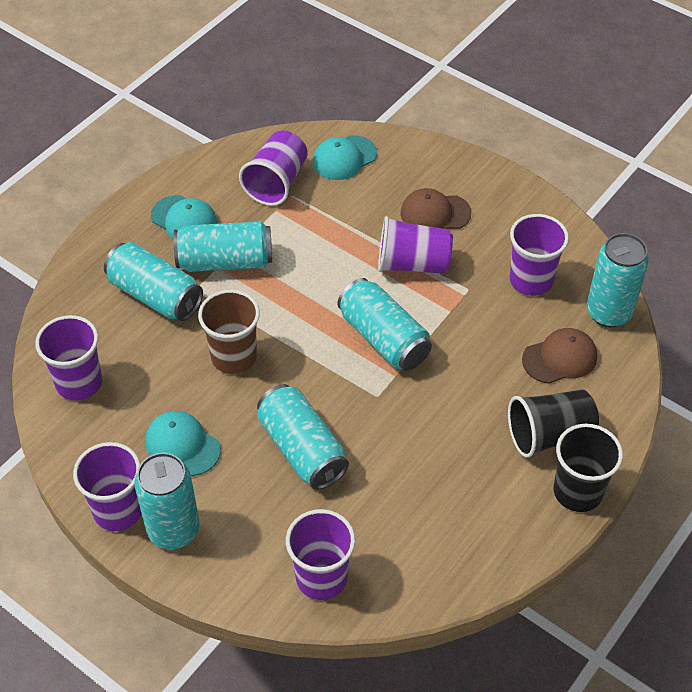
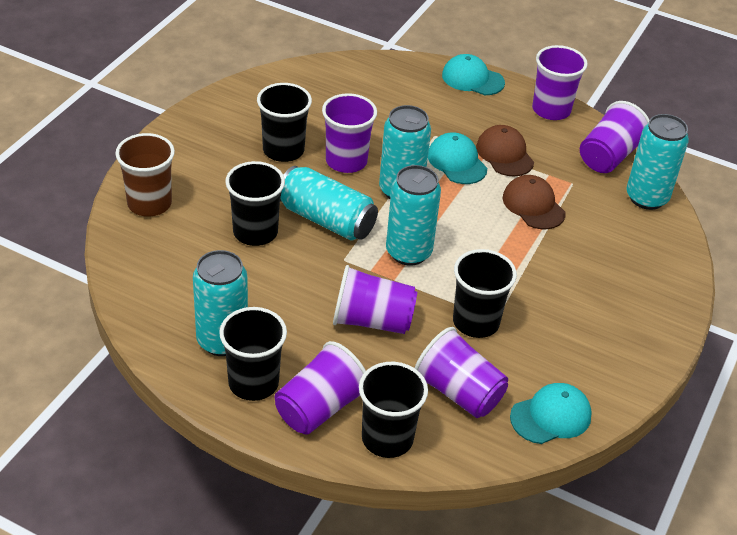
black cup: [508,390,599,458] [554,424,623,512] = 2 -> [219,307,287,401] [225,161,285,246] [257,83,312,162] [359,362,428,458] [453,249,517,338] = 5
turquoise can: [104,242,203,321] [134,453,200,549] [173,222,272,272] [257,384,349,490] [337,278,432,371] [587,233,649,327] = 6 -> [193,250,248,356] [280,166,378,241] [379,105,431,199] [386,165,441,266] [627,114,689,210] = 5

